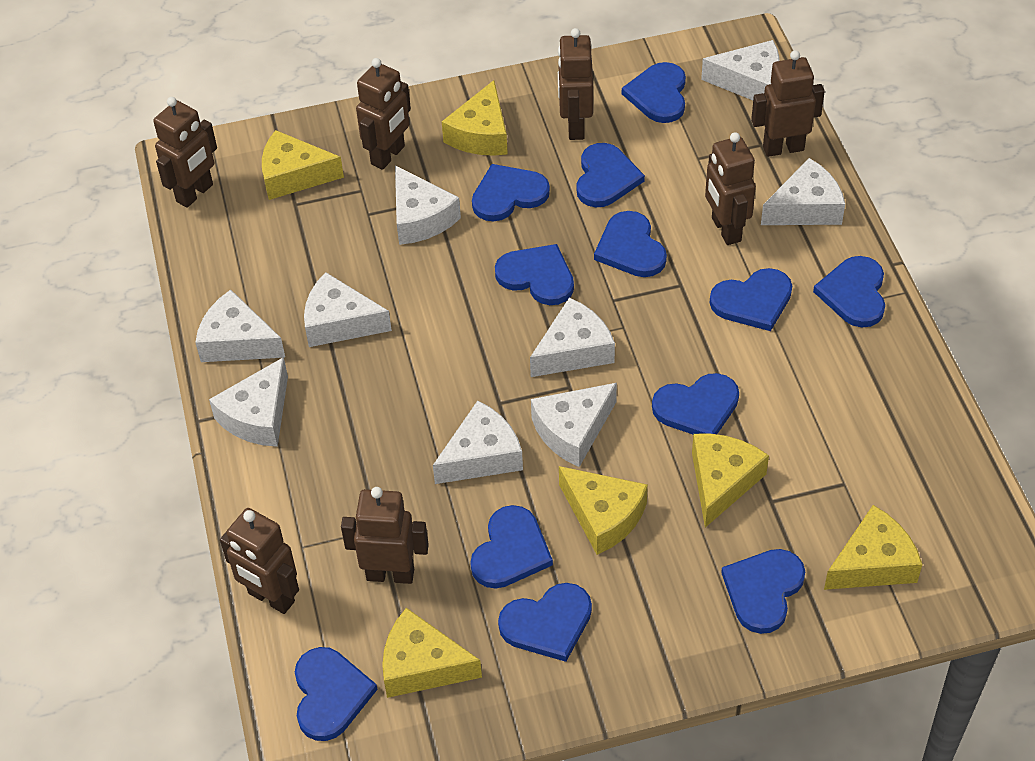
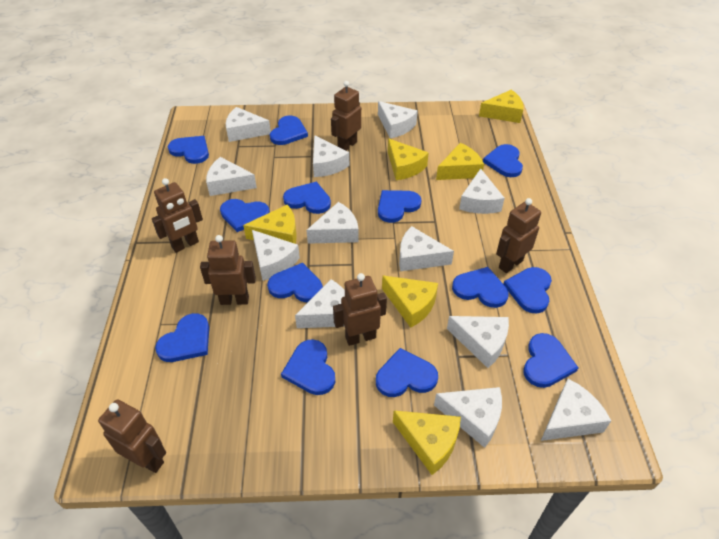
blue heart: [295,647,378,741] [470,505,553,589] [472,164,550,221] [495,244,574,305] [498,583,592,662] [576,143,645,207] [594,211,667,277] [622,62,686,123] [652,373,739,434] [710,268,792,331] [721,549,805,634] [813,256,885,327] = 12 -> [155,313,209,362] [168,136,209,164] [220,199,270,232] [267,263,323,302] [270,115,308,145] [281,339,335,395] [283,182,331,214] [376,348,438,397] [378,190,422,223] [452,267,509,308] [483,144,523,177] [503,267,552,313] [523,333,578,388] = 13
brown robot: [153,97,217,208] [220,508,299,614] [341,487,429,584] [356,58,411,170] [558,28,593,140] [705,132,756,245] [751,50,825,157] = 7 -> [98,399,166,473] [152,178,203,253] [200,235,256,305] [331,81,361,151] [333,273,387,346] [496,198,541,273] = 6
white cheese: [195,290,285,362] [209,357,288,447] [304,272,392,347] [395,165,461,245] [433,401,523,484] [530,298,615,377] [531,383,617,467] [701,40,780,100] [761,158,845,225] = 9 -> [206,157,257,196] [226,107,271,142] [252,230,300,281] [295,279,345,328] [306,202,359,244] [313,135,349,177] [378,101,418,139] [399,226,454,271] [434,387,502,448] [447,316,509,368] [459,169,505,214] [541,379,611,441] = 12

